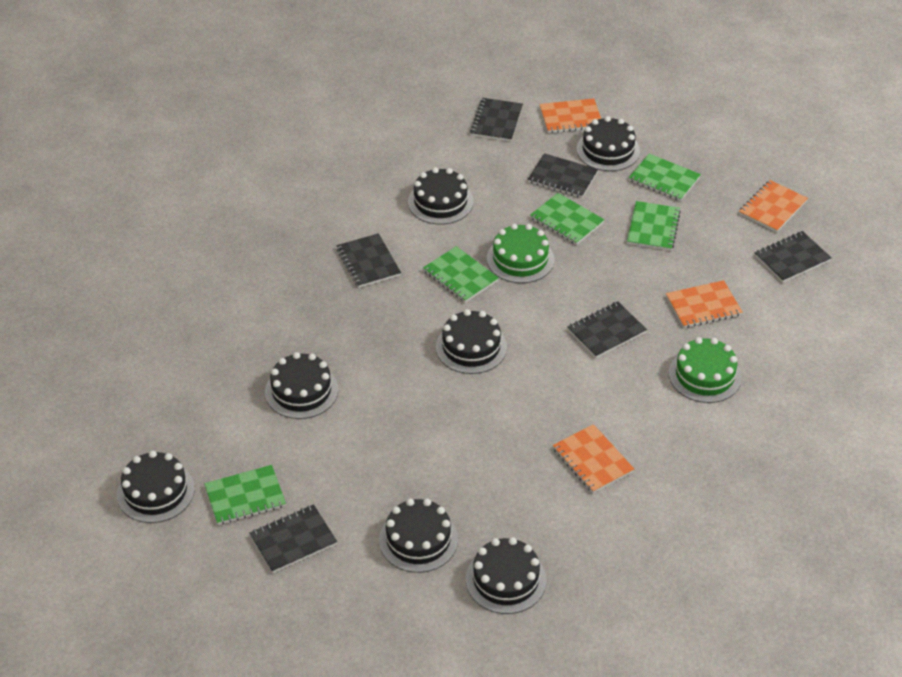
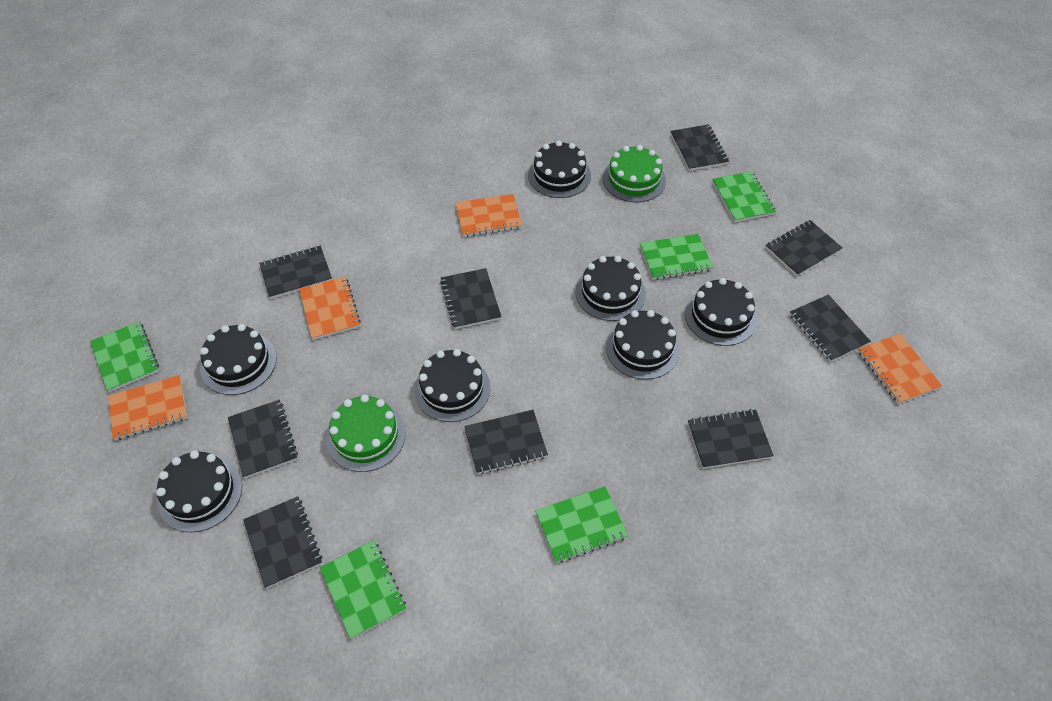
black notebook: [249,504,337,573] [336,233,401,288] [470,98,523,141] [528,153,598,198] [567,301,647,358] [755,231,832,283] = 6 -> [228,400,298,478] [243,496,322,589] [259,246,332,299] [440,268,501,329] [464,410,548,474] [670,124,729,171] [688,409,774,469] [765,220,843,276] [790,295,871,362] = 9

